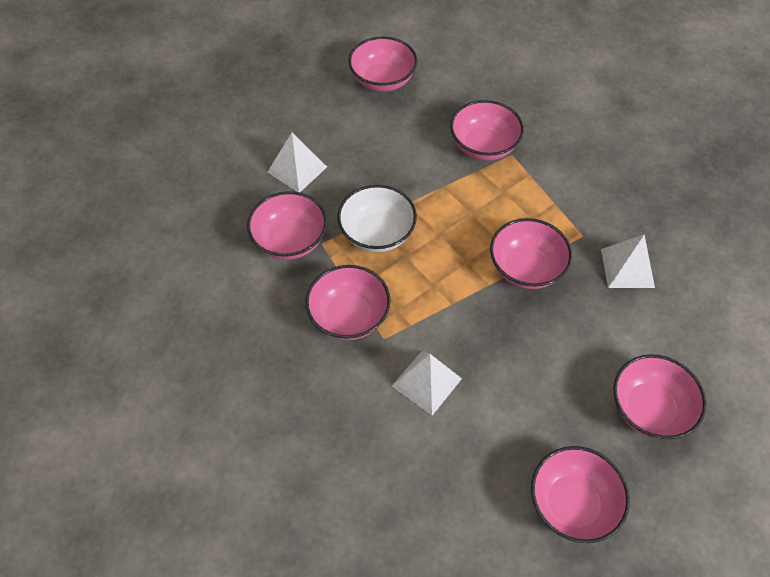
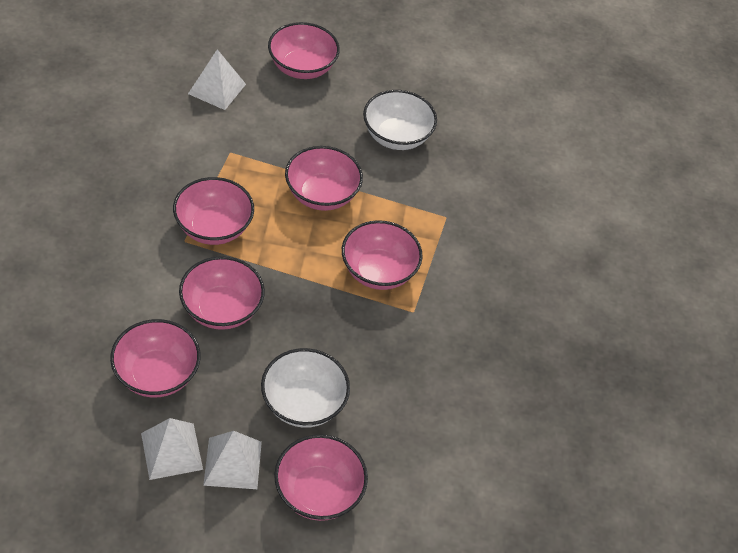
white bowl: [337,185,417,253] = 1 -> [261,348,350,428] [363,90,437,150] = 2

